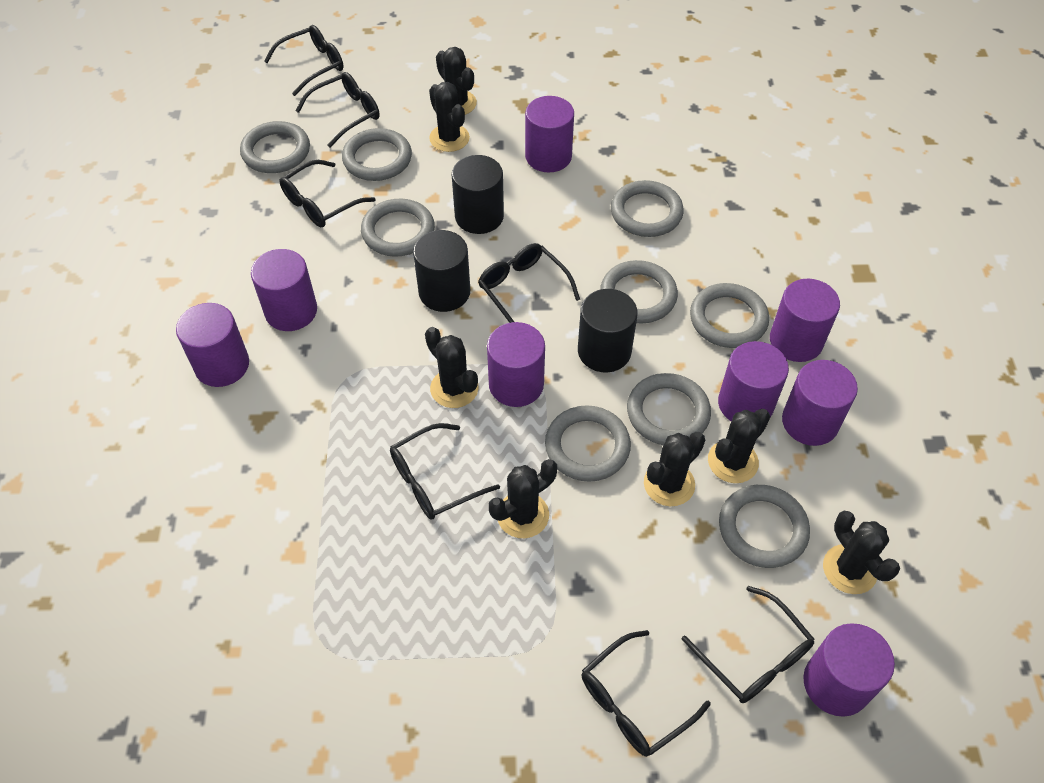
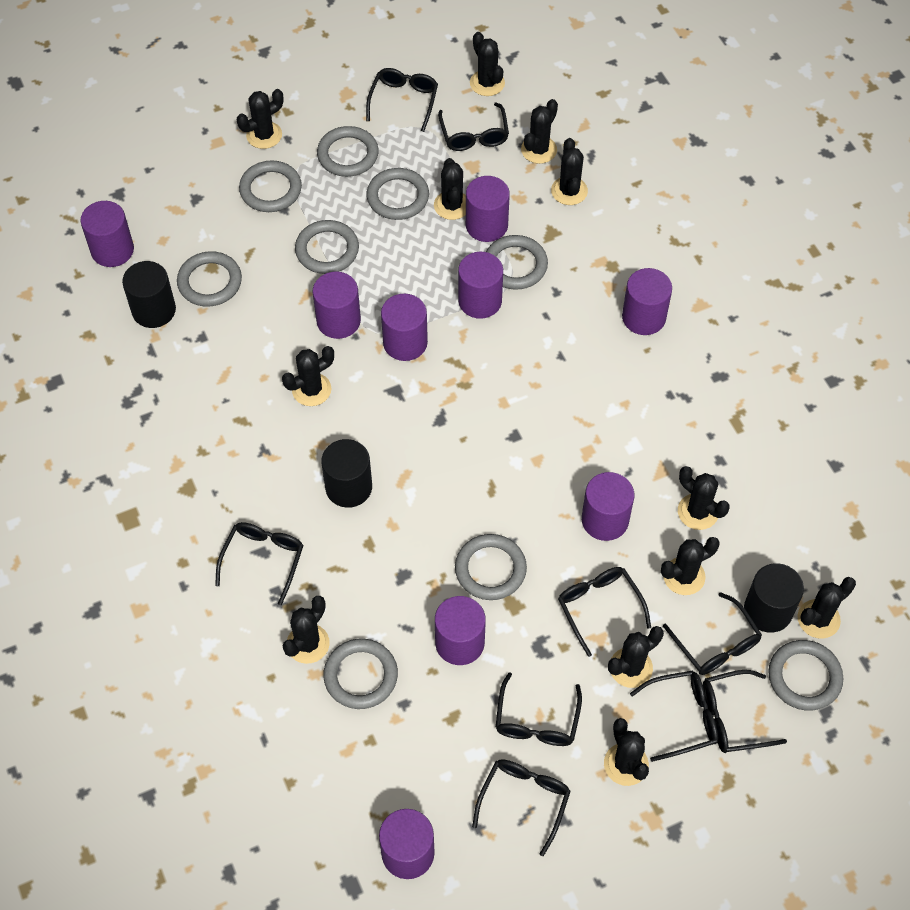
black cactus: [425,327,478,408] [429,82,470,152] [436,47,477,115] [489,459,557,538] [644,432,705,506] [708,409,770,483] [823,511,900,594] = 7 -> [237,89,283,149] [282,346,334,406] [283,596,330,664] [434,158,466,220] [470,32,505,96] [521,99,558,164] [551,138,588,205] [604,718,649,786] [608,626,664,688] [661,537,720,595] [678,466,730,530] [798,577,856,639] = 12
black glasses: [264,25,344,96] [279,160,376,227] [296,72,380,148] [390,423,500,519] [478,243,580,323] [582,630,711,757] [682,586,815,703] = 7 -> [215,522,304,605] [366,68,438,132] [438,102,509,151] [472,759,571,856] [496,672,582,746] [558,567,651,657] [630,671,718,762] [663,592,762,675] [703,670,787,753] = 9
purple cylinder: [176,303,249,387] [251,249,317,331] [487,322,545,407] [525,96,574,172] [718,341,789,422] [770,279,840,362] [782,360,858,446] [803,623,895,717] = 8 -> [81,201,134,267] [313,272,361,339] [379,809,435,879] [381,294,428,361] [435,596,486,665] [458,252,503,319] [466,176,510,242] [582,472,634,541] [622,268,672,335] = 9

